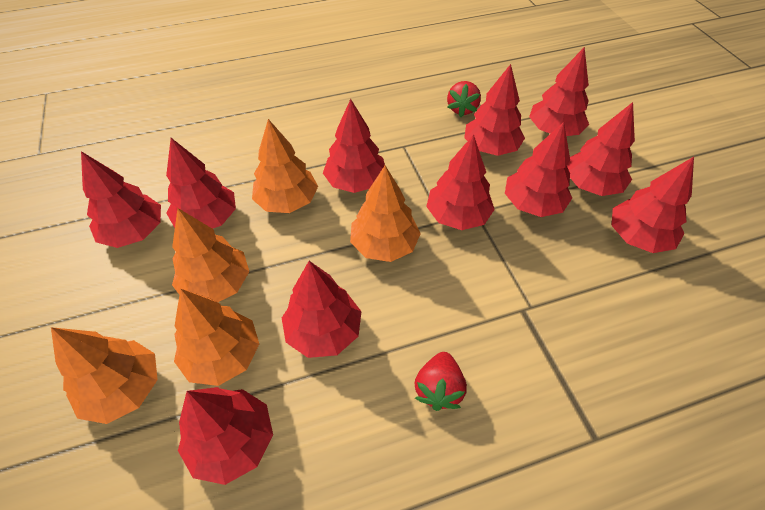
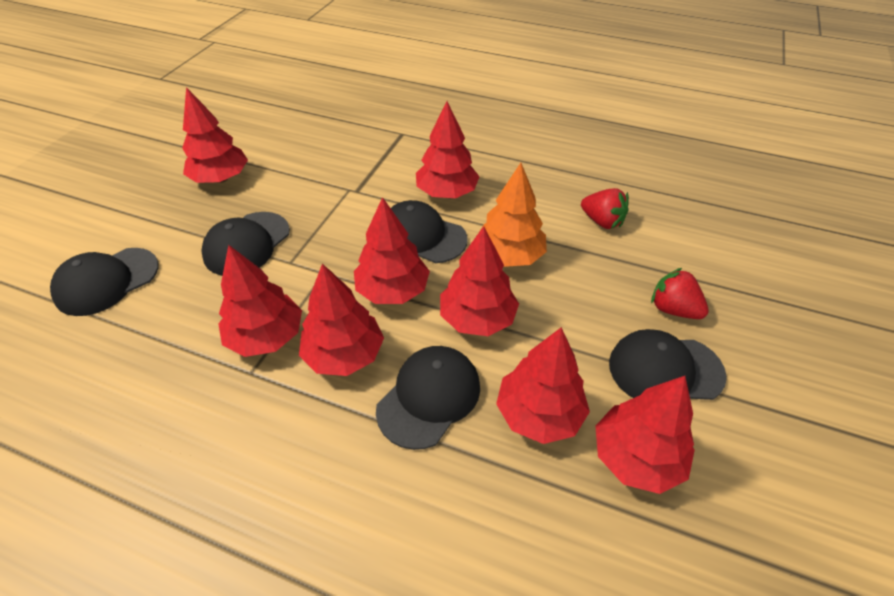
black cap: none = 0 -> [50,248,159,316] [201,212,290,276] [376,346,480,450] [391,200,468,263] [609,329,727,400] = 5
orange tree: [51,327,158,424] [172,208,249,302] [174,289,259,386] [252,119,318,213] [350,166,421,262] = 5 -> [479,163,547,267] = 1
red tree: [81,151,161,248] [166,138,236,229] [178,387,273,485] [282,261,362,358] [323,99,385,193] [426,134,495,230] [464,64,525,156] [505,122,572,217] [529,47,589,136] [567,102,635,196] [611,157,694,253] = 11 -> [182,87,248,183] [218,245,302,357] [299,264,384,376] [354,197,430,304] [416,101,480,198] [440,226,519,336] [496,327,590,444] [595,376,695,494] = 8

